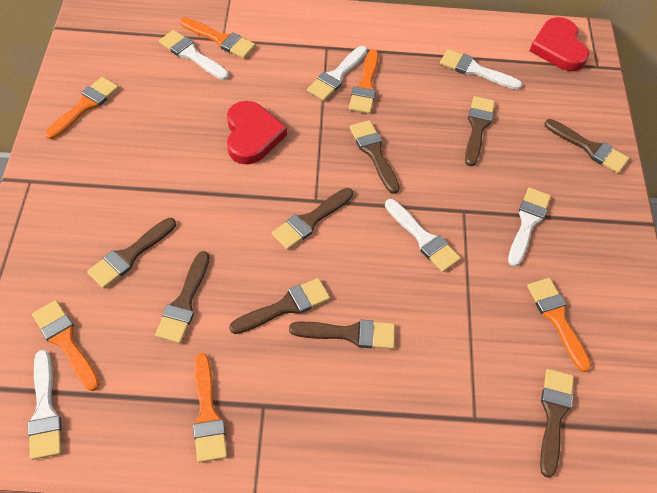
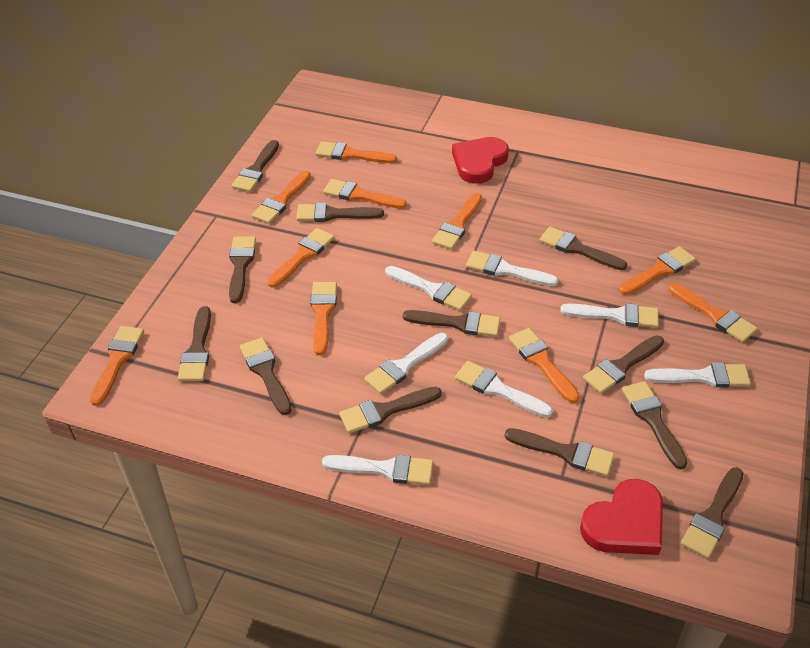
brown brush: [87,218,176,288] [155,251,209,343] [229,278,330,334] [272,188,353,250] [289,320,395,349] [350,120,400,194] [465,96,495,166] [540,369,574,478] [544,119,629,173] = 9 -> [178,306,211,381] [229,236,256,303] [232,140,279,192] [240,337,292,415] [296,203,384,222] [339,387,442,433] [403,310,500,337] [505,428,614,476] [539,227,627,270] [583,335,664,393] [622,381,688,469] [681,467,744,559] = 12
orange brush: [32,300,100,391] [45,77,119,139] [180,17,255,58] [193,353,227,462] [349,49,379,114] [527,278,591,372] = 6 -> [90,326,144,406] [252,171,311,224] [267,228,334,288] [310,282,337,355] [316,141,397,163] [323,179,407,209] [432,193,482,250] [509,328,579,403] [619,246,696,295] [668,283,758,342] = 10
white brush: [28,350,62,460] [159,30,229,80] [307,46,367,101] [385,199,461,272] [440,49,522,90] [508,187,551,267] = 6 -> [322,455,433,485] [364,333,448,394] [385,266,472,311] [455,361,553,418] [466,251,558,286] [560,303,659,328] [644,363,751,387] = 7

